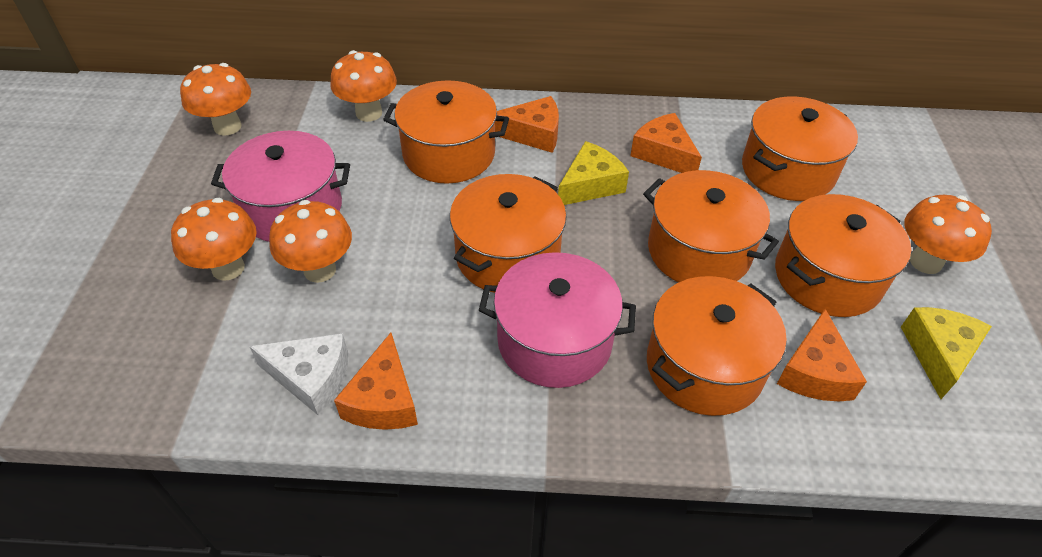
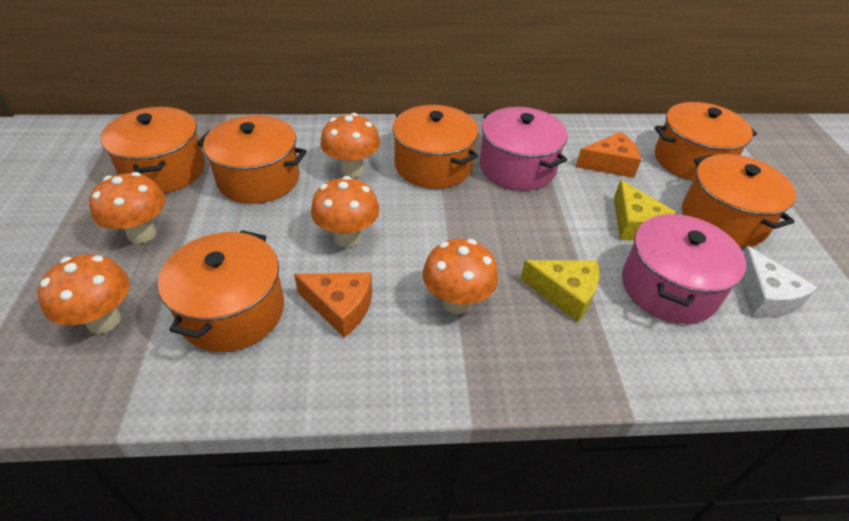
orange cheese: [334,333,418,430] [495,96,559,153] [630,113,702,173] [777,309,867,401] = 4 -> [294,272,372,338] [576,132,641,178] = 2

